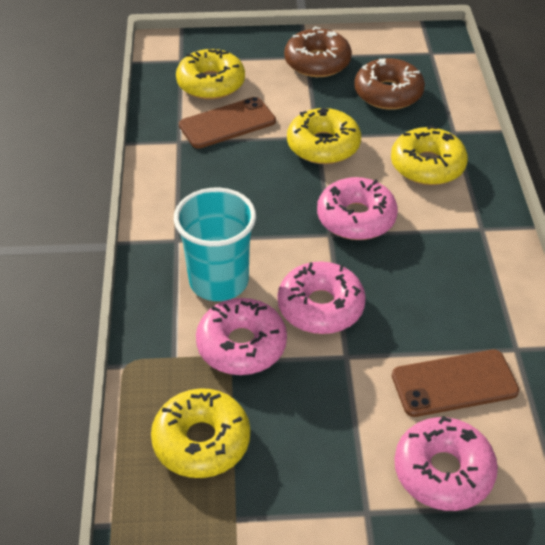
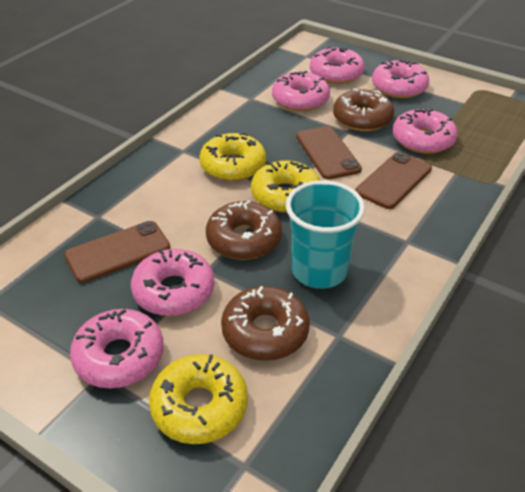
brown donut: [284,26,352,77] [354,58,425,110] = 2 -> [206,201,282,260] [221,286,310,361] [333,88,394,131] = 3
brown phone: [179,97,276,149] [392,350,519,417] = 2 -> [64,221,170,283] [296,126,362,179] [355,152,432,209] = 3
pink donut: [196,298,287,375] [278,262,366,334] [317,177,398,240] [394,416,498,511] = 4 -> [70,309,164,388] [131,249,215,316] [272,71,330,111] [310,47,365,84] [372,60,429,98] [393,109,458,154] = 6
yellow donut: [151,388,250,478] [176,49,245,100] [287,108,361,164] [391,125,468,185] = 4 -> [149,354,248,444] [199,132,266,181] [251,160,320,213] = 3

